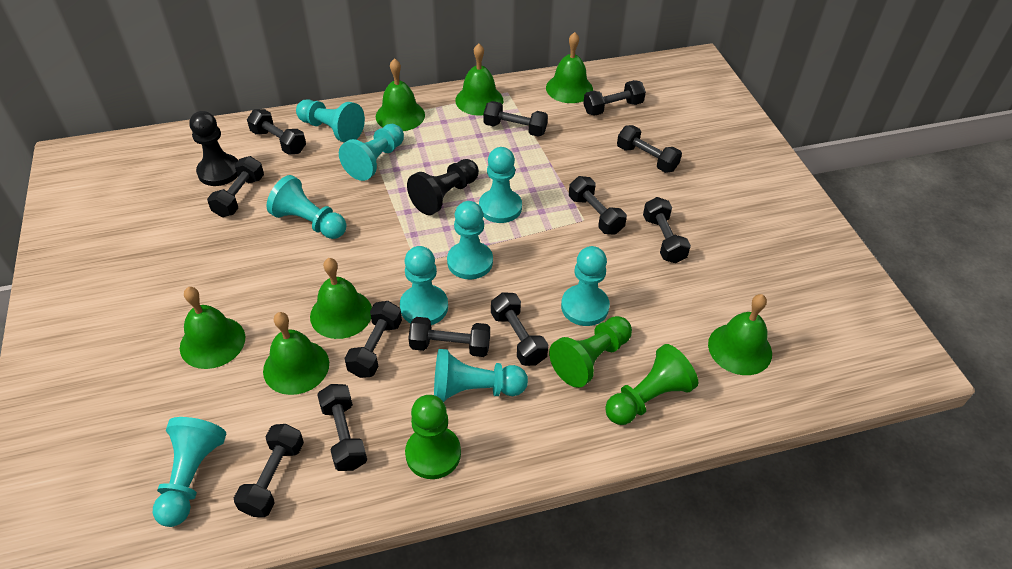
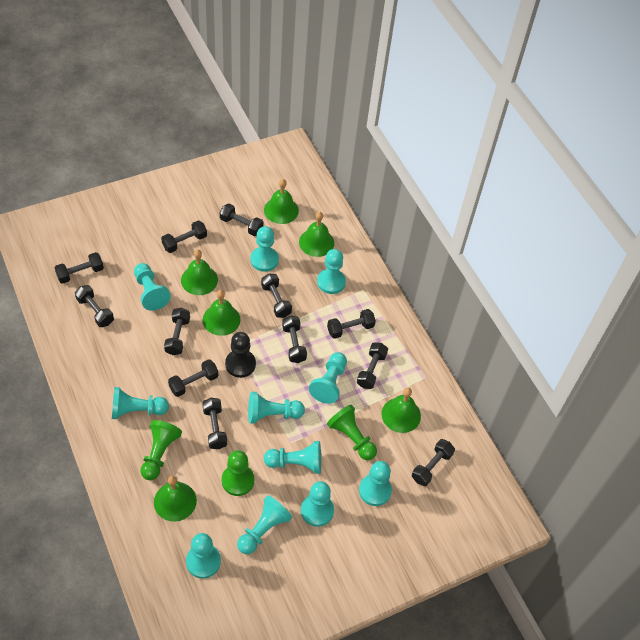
black pawn: [189,111,238,186] [407,159,479,215] = 2 -> [225,332,256,378] = 1
green bell: [180,287,245,369] [263,312,329,395] [310,258,372,339] [376,58,425,131] [455,44,503,115] [546,32,593,103] [708,294,772,375] = 7 -> [154,476,197,522] [181,249,218,295] [203,290,240,336] [264,179,299,224] [299,212,334,257] [382,388,421,433] = 6
turquoise pawn: [153,417,226,527] [266,175,346,239] [296,99,365,143] [339,124,404,181] [400,246,448,325] [434,349,528,402] [447,201,493,279] [479,147,522,223] [561,246,610,326] = 9 -> [112,387,169,419] [134,263,171,311] [186,533,221,579] [237,495,292,554] [248,392,305,424] [250,226,279,272] [264,441,321,474] [301,481,334,527] [309,352,347,404] [317,249,346,294] [359,461,392,506] = 11

